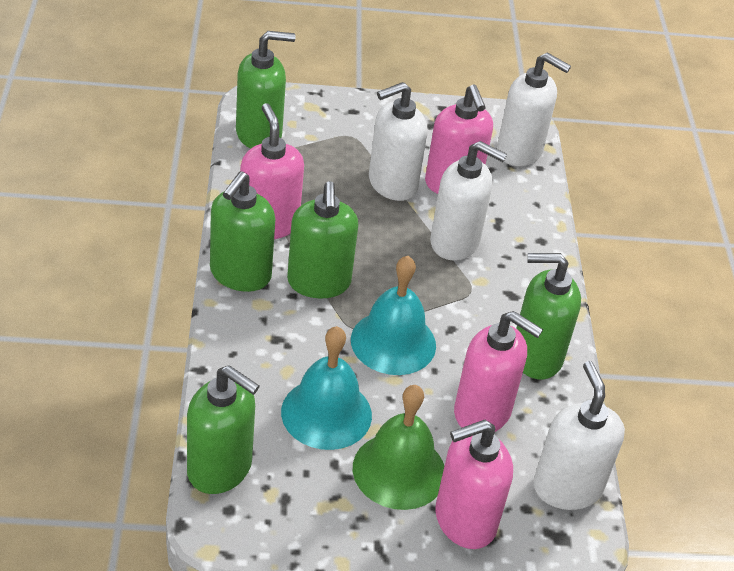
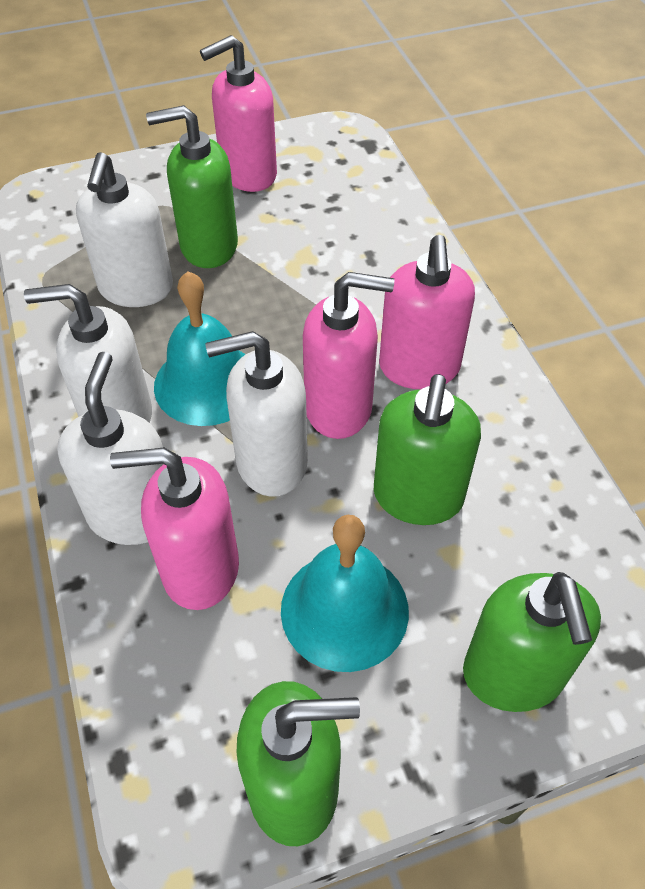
green bell: [353,385,444,510] = 1 -> none = 0
green soap dispenser: [187,365,260,494] [210,171,275,292] [236,31,296,148] [287,181,359,299] [516,253,581,379] = 5 -> [146,105,238,268] [236,681,360,846] [374,374,481,525] [463,572,601,712] = 4

